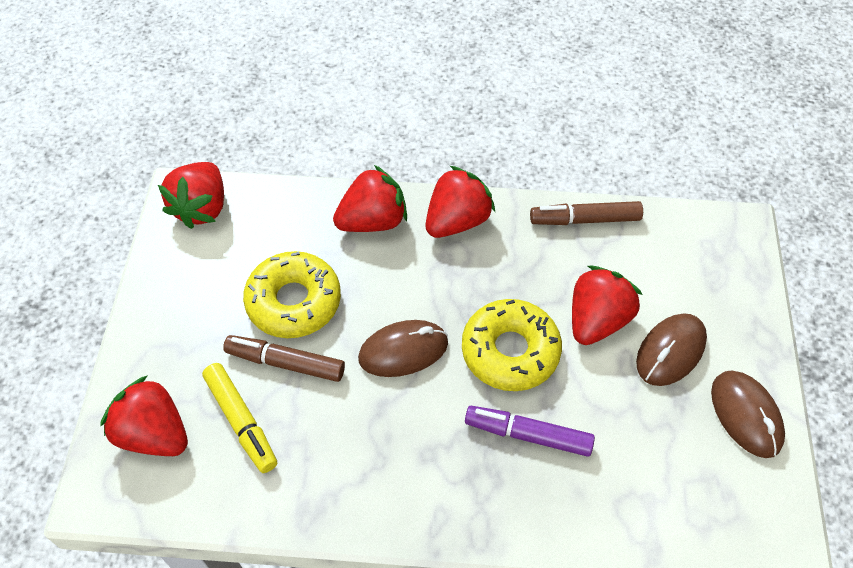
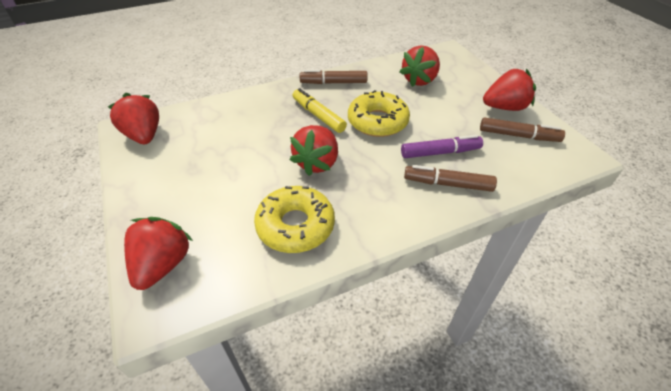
brown marker: [223,335,345,382] [530,201,643,225] = 2 -> [300,70,368,84] [404,165,497,192] [480,117,565,142] = 3
brown mouse: [358,320,448,377] [636,313,707,386] [711,370,785,458] = 3 -> none = 0

